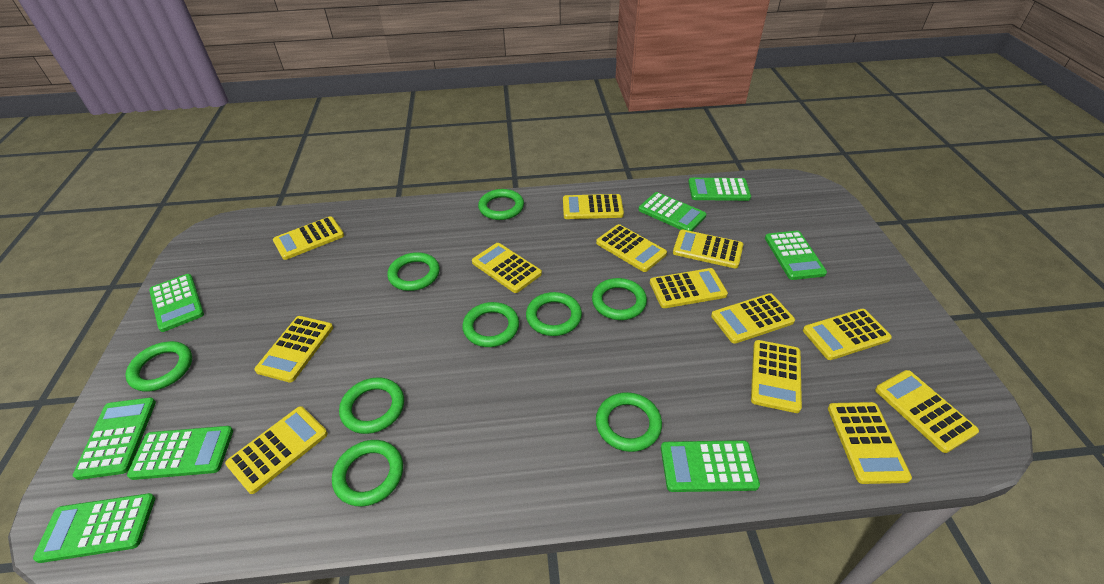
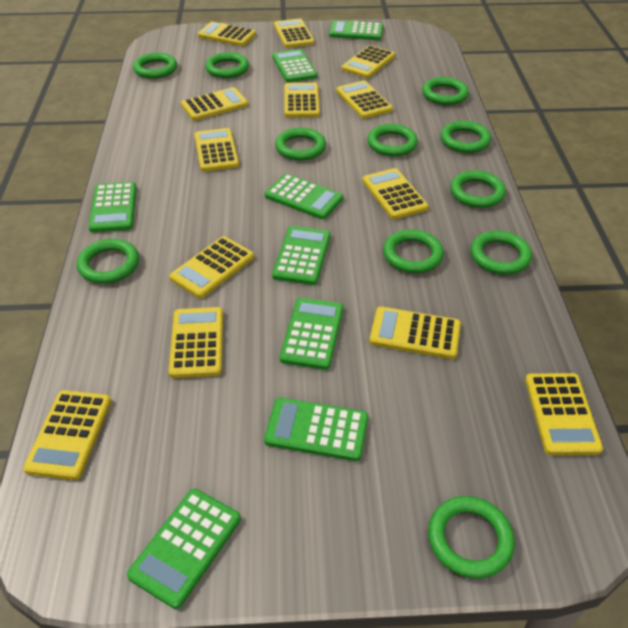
green ring: [125,341,192,392] [332,440,403,506] [339,377,404,434] [387,252,440,291] [462,302,519,347] [478,189,524,220] [526,292,582,336] [592,278,647,320] [596,392,662,452] = 9 -> [77,239,139,283] [133,53,177,79] [205,52,249,78] [275,128,326,160] [367,124,418,156] [383,229,444,273] [422,77,469,105] [428,496,515,579] [441,121,491,153] [450,171,506,208] [471,231,532,274] = 11

